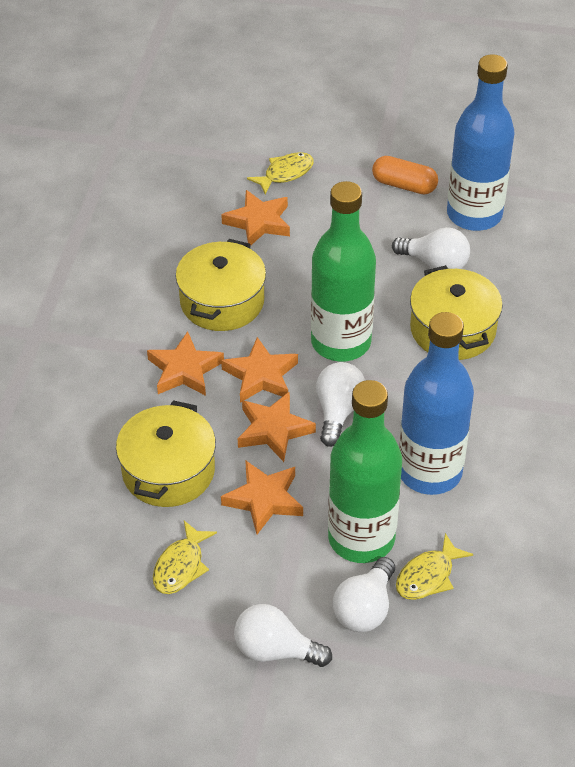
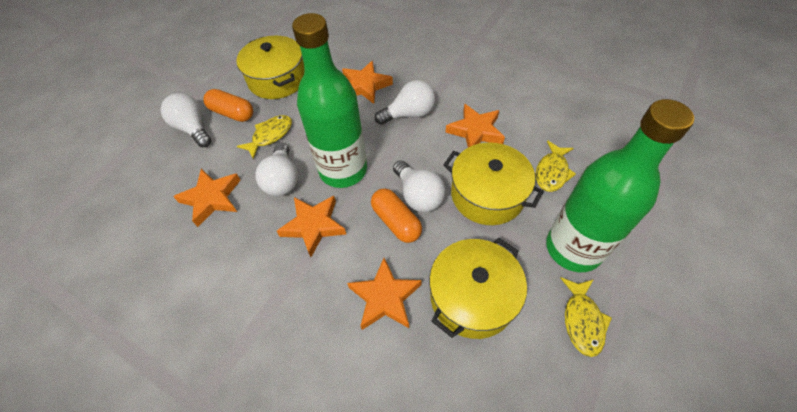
blue bottle: [399,312,474,495] [447,54,515,231] = 2 -> none = 0
orange capsule: [372,156,438,194] = 1 -> [203,89,253,122] [371,189,422,243] = 2

